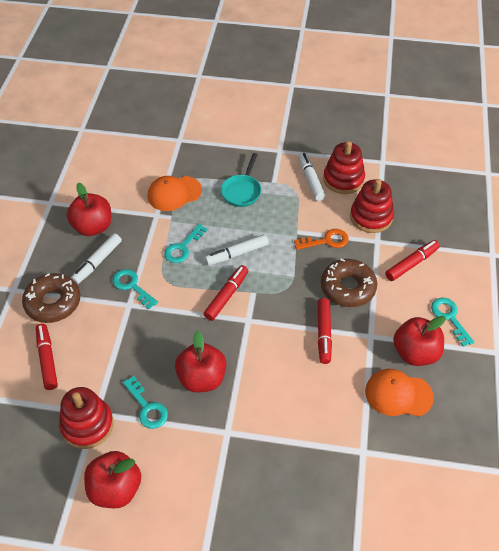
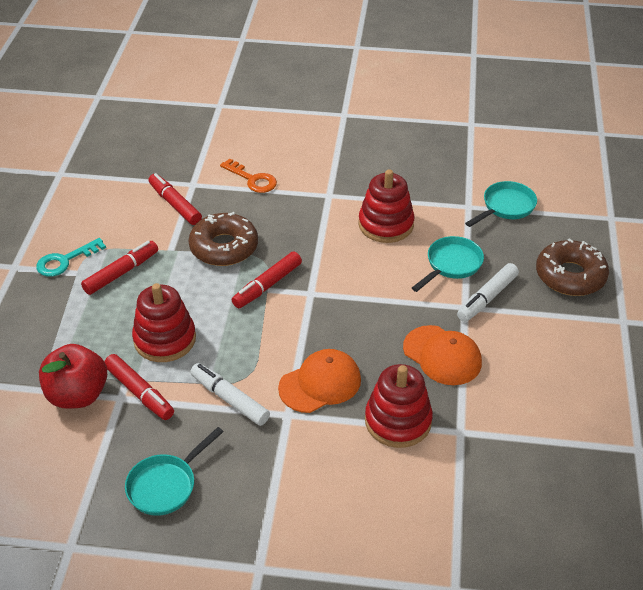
red apple: [67,183,111,236] [84,451,141,508] [175,331,226,392] [393,316,446,366] = 4 -> [39,344,107,409] = 1
turquoise key: [112,269,158,309] [123,376,168,429] [164,224,208,263] [431,298,474,347] = 4 -> [36,238,106,277] = 1
turquoise pan: [221,153,261,207] = 1 -> [125,427,223,516] [412,236,484,292] [465,181,537,227] = 3
white marker: [71,233,122,285] [205,234,269,266] [298,152,326,201] = 3 -> [190,363,270,426] [457,263,519,322] = 2

